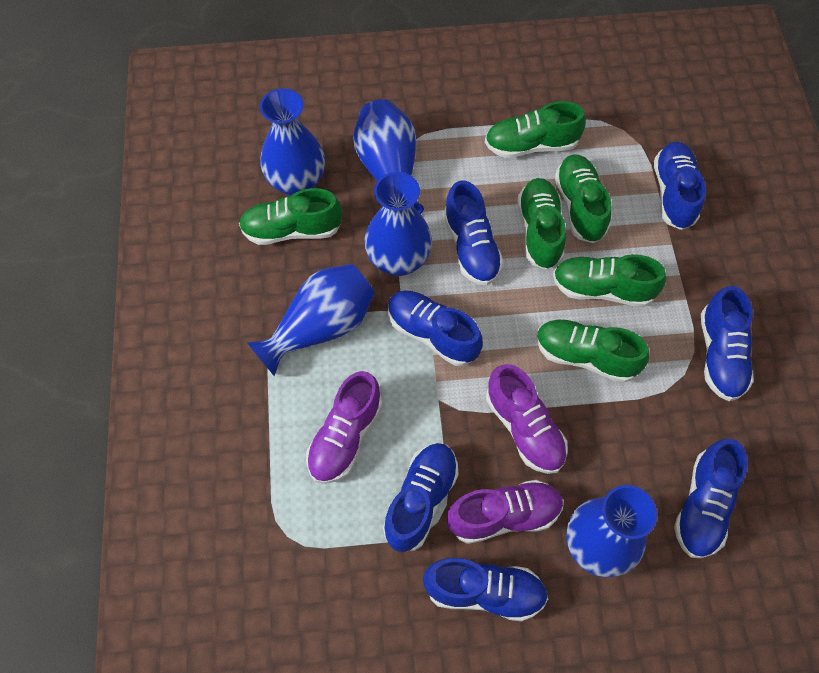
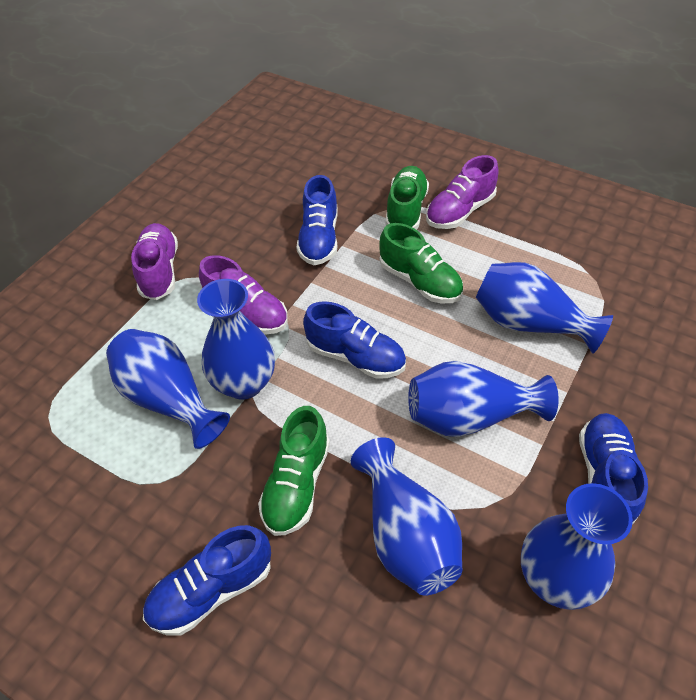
blue shoe: [383,443,458,552] [388,290,483,366] [423,558,548,622] [443,180,504,286] [654,142,706,230] [674,439,748,558] [701,286,754,401] = 7 -> [143,525,271,636] [296,175,338,265] [303,301,406,379] [579,413,648,524] = 4
blue vase: [247,264,375,376] [260,88,325,196] [353,99,424,214] [364,172,432,276] [566,485,657,577] = 5 -> [106,329,230,449] [197,279,275,400] [351,437,462,596] [408,361,559,437] [476,262,613,354] [521,483,633,610] = 6
green shoe: [239,188,342,245] [485,101,586,158] [518,178,566,270] [536,319,649,383] [553,254,666,307] [555,154,611,243] = 6 -> [258,406,330,536] [379,223,463,303] [385,166,429,229] = 3

